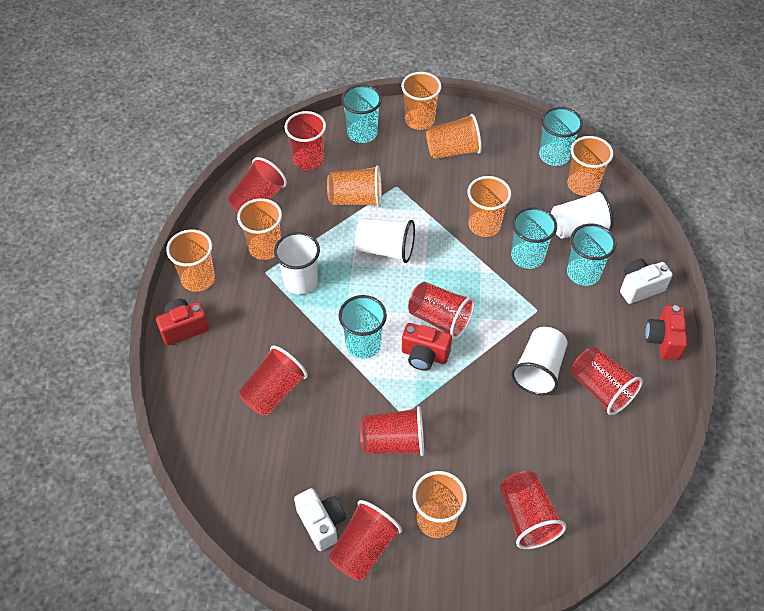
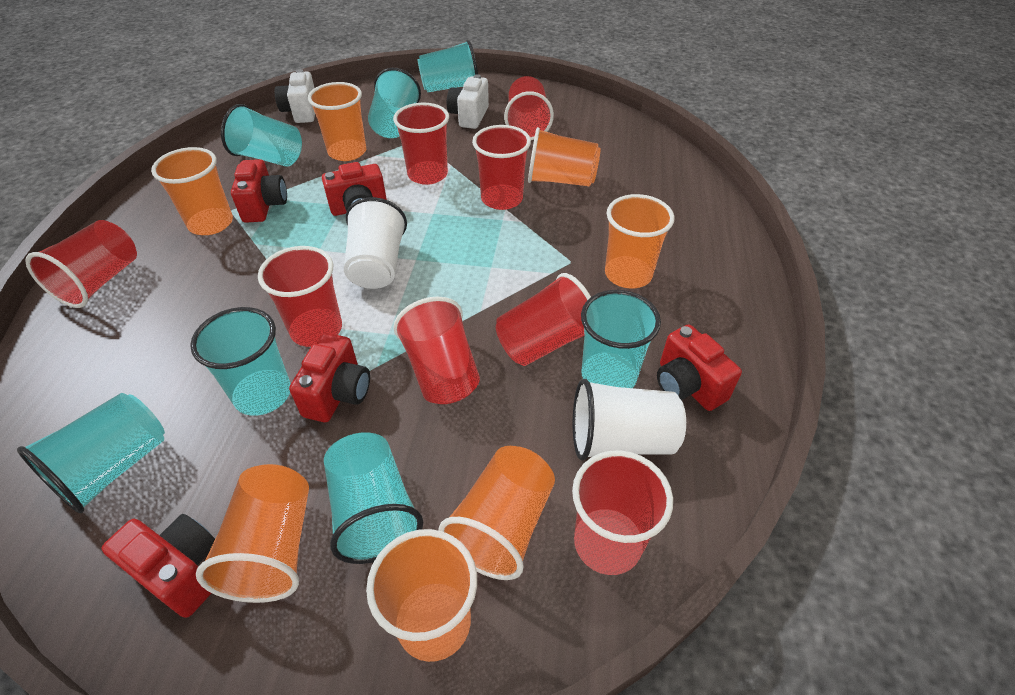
orange cup: [166,229,215,292] [237,198,282,260] [327,165,382,207] [401,72,442,130] [413,471,467,538] [426,114,482,159] [467,176,511,237] [567,136,614,196] = 8 -> [151,147,233,235] [196,464,309,603] [308,82,366,161] [366,529,477,662] [439,446,555,580] [528,127,601,186] [605,194,674,288] = 7
red camera: [156,299,209,346] [402,323,452,371] [645,305,688,360] = 3 -> [102,514,215,618] [231,159,287,223] [289,333,370,422] [322,162,387,216] [657,324,742,411] = 5
turquoise cup: [339,295,387,359] [341,85,382,143] [511,207,557,269] [539,107,583,166] [567,223,616,286] = 5 -> [17,393,165,513] [190,307,291,416] [221,104,302,167] [324,432,423,564] [368,68,421,138] [417,40,478,92] [581,290,661,388] = 7
white cup: [274,232,320,295] [355,218,415,263] [511,327,568,395] [551,190,613,239] = 4 -> [344,197,407,289] [573,379,686,460] = 2

